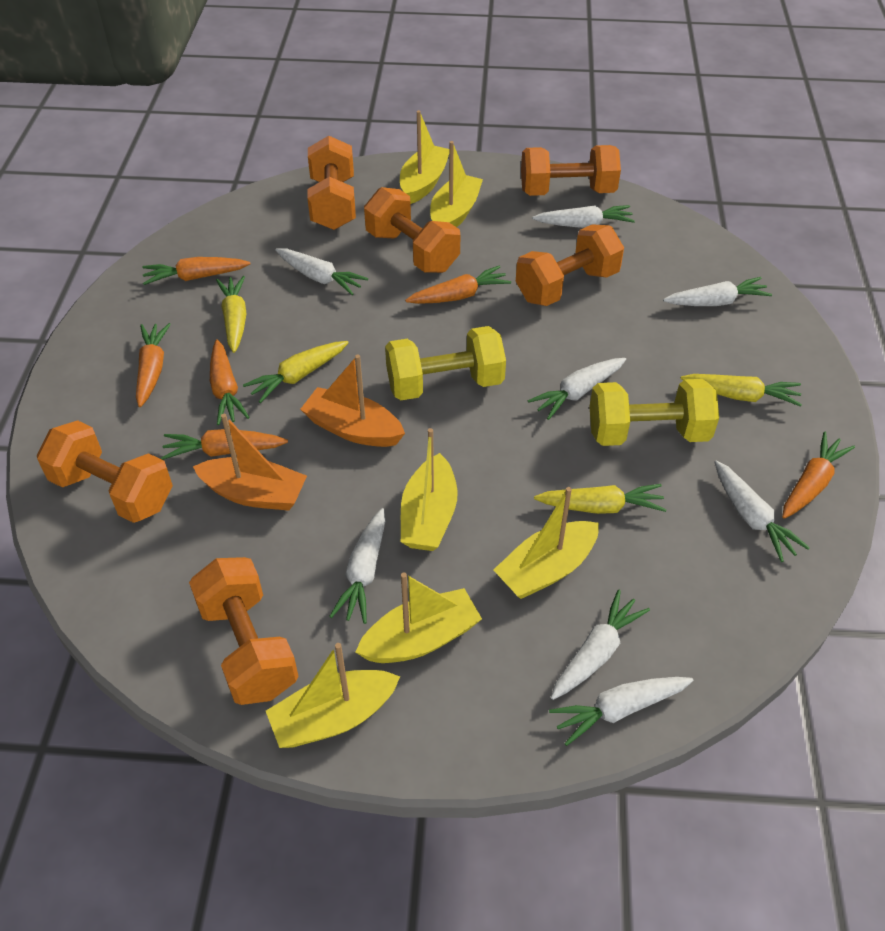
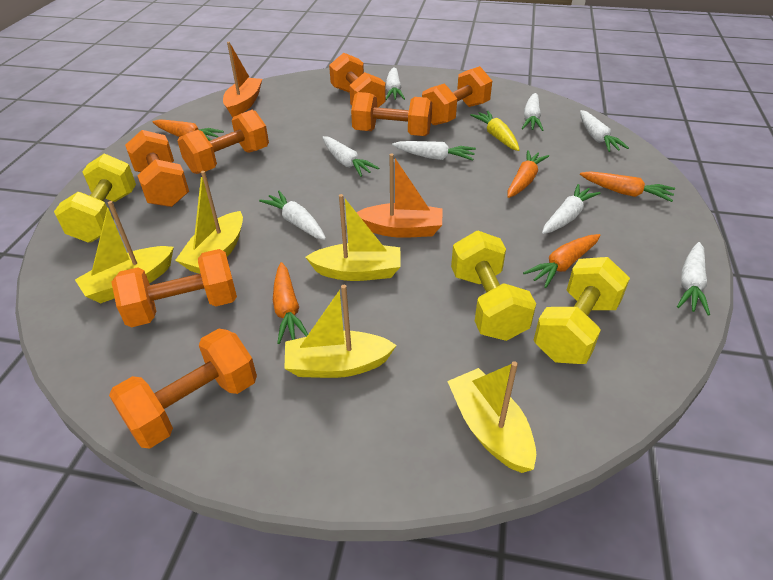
orange carrot: [136,323,171,407] [142,257,250,285] [161,429,288,460] [210,339,250,425] [405,265,511,304] [782,431,855,519] = 6 -> [153,119,224,141] [273,262,308,344] [507,150,549,198] [523,234,600,288] [580,171,675,202] = 5
orange dumbbell: [37,420,173,523] [189,557,298,705] [307,136,356,230] [364,187,460,273] [516,224,624,306] [521,145,621,196] = 6 -> [109,328,257,448] [111,249,237,327] [125,130,189,207] [178,110,269,174] [329,53,386,108] [351,92,432,136] [422,66,492,125] = 7
yellow boat: [266,643,400,748] [355,572,482,663] [400,110,449,204] [401,428,458,551] [430,141,483,227] [494,487,599,599] = 6 -> [75,201,174,303] [175,171,243,274] [284,285,397,378] [305,194,400,281] [447,361,536,473] = 5
yellow carrot: [216,276,247,353] [243,341,349,403] [534,484,667,514] [681,374,802,407] = 4 -> [470,110,520,151] = 1
yellow dumbbell: [385,326,506,400] [589,379,719,446] = 2 -> [54,154,136,243] [451,231,536,341] [534,257,630,364] = 3

